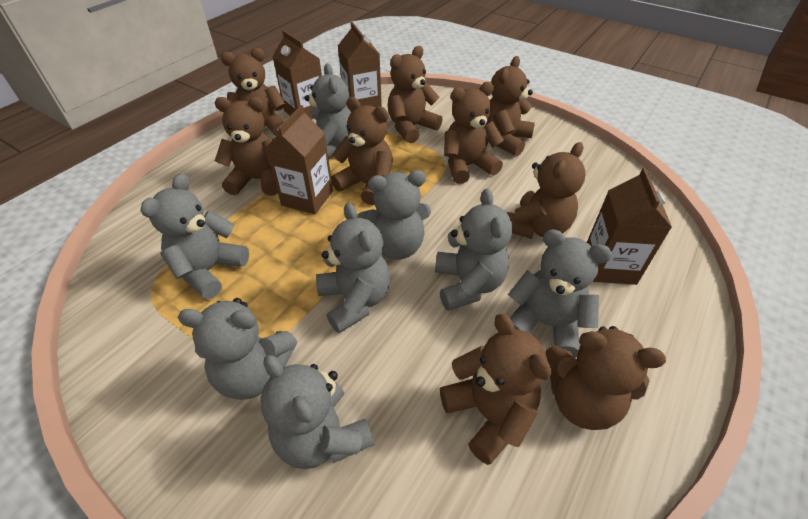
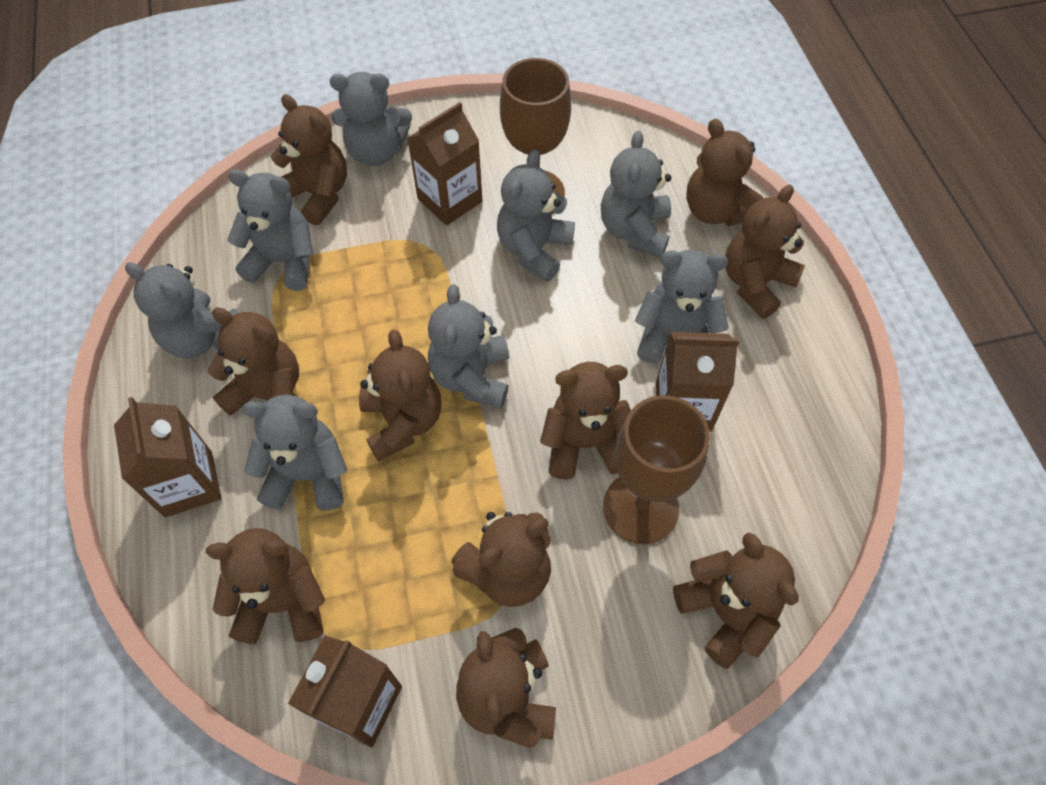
brown goblet: none = 0 -> [500,58,571,214] [603,395,710,544] = 2
brown teddy bear: [215,97,278,196] [221,48,286,136] [331,97,393,205] [387,46,443,143] [440,314,551,465] [444,82,504,184] [485,56,535,156] [507,142,586,239] [545,326,666,430] = 9 -> [206,528,325,645] [208,307,299,416] [270,94,347,225] [359,330,442,462] [451,512,551,607] [456,628,556,748] [540,362,631,479] [673,532,798,669] [686,119,763,226] [726,185,805,319] = 10

